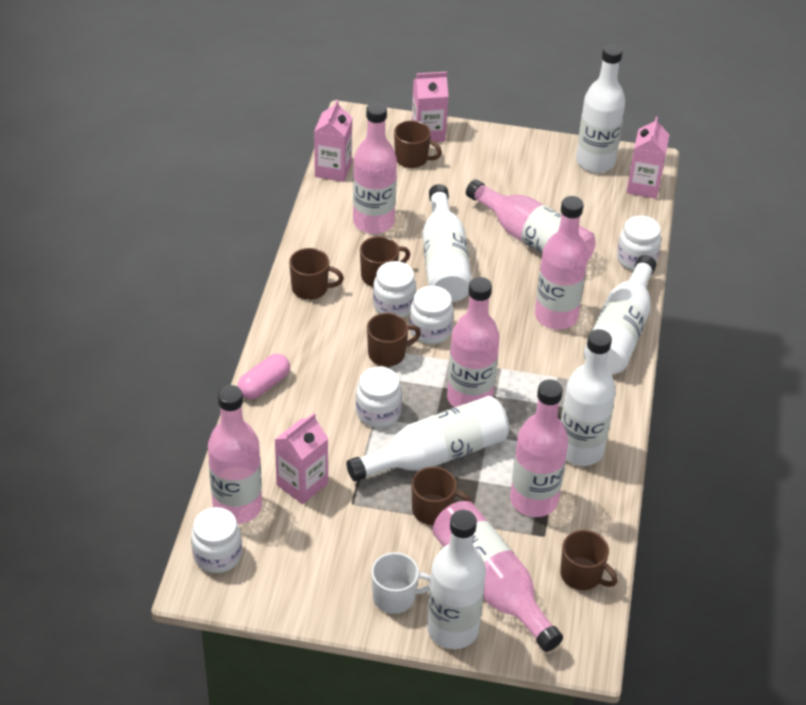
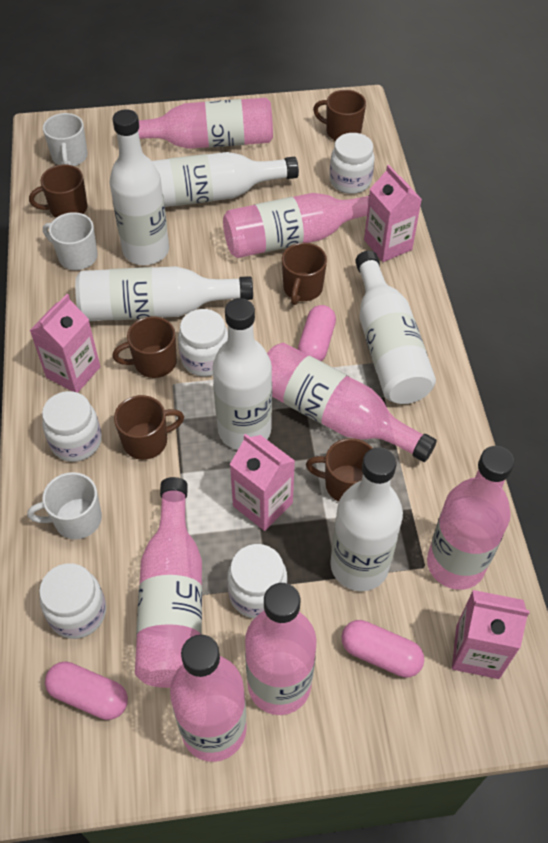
pink capsule: [238,354,290,399] = 1 -> [45,661,128,720] [298,305,336,361] [341,620,424,678] = 3
white mug: [371,552,431,614] = 1 -> [27,472,102,539] [43,113,88,166] [43,212,97,270] = 3

